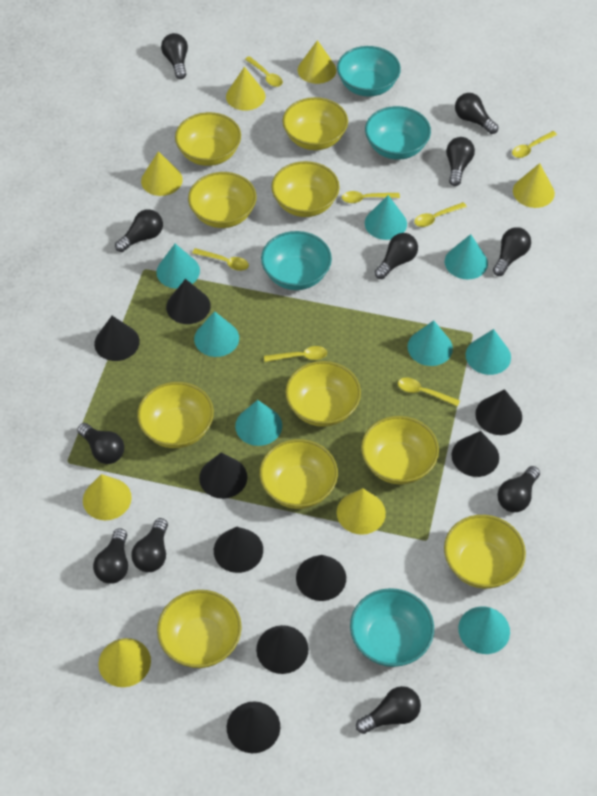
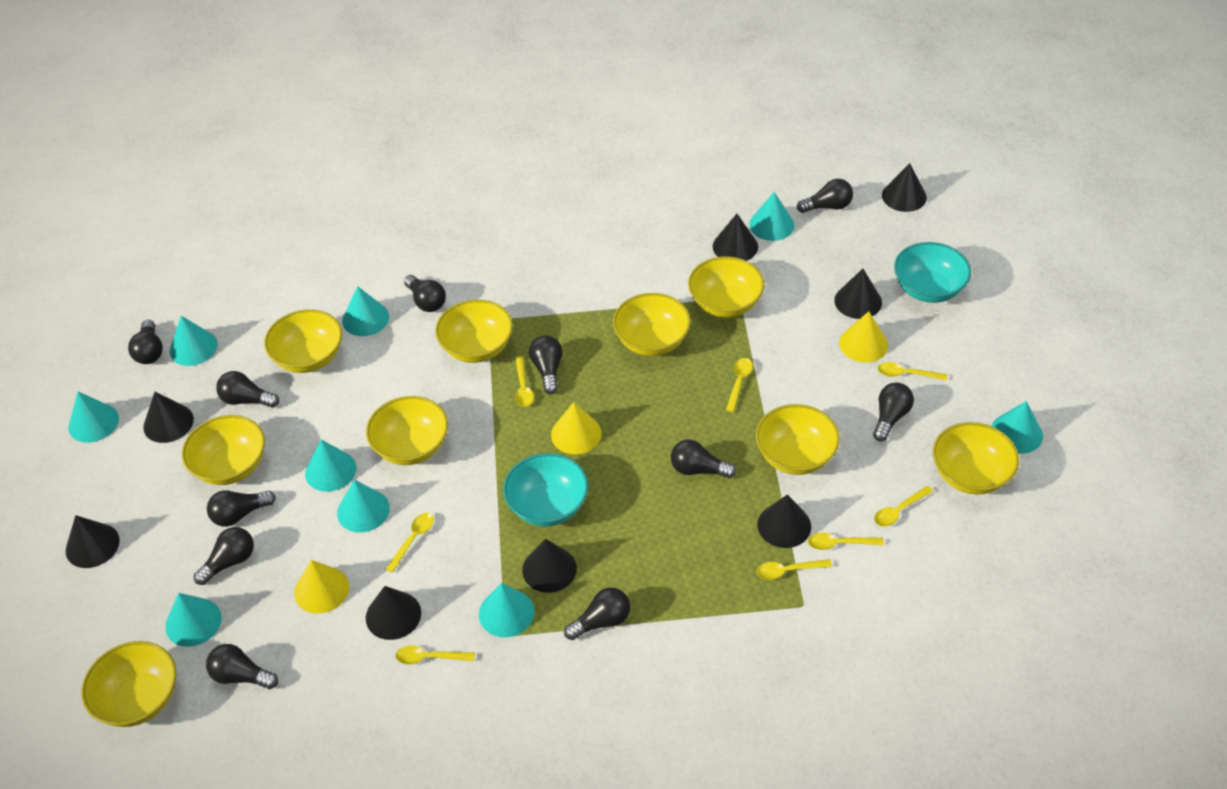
black cone: [94,316,140,361] [166,279,211,324] [199,453,247,499] [214,527,263,573] [227,702,280,753] [256,625,309,674] [296,555,346,601] [451,431,499,477] [475,389,522,435] = 9 -> [66,515,120,568] [143,392,194,443] [366,586,421,640] [522,539,577,593] [713,214,758,261] [757,494,811,548] [834,269,882,319] [882,163,927,212] = 8
turquoise bowl: [261,231,332,290] [337,46,401,97] [350,588,434,667] [365,106,431,160] = 4 -> [503,453,588,527] [894,242,971,303] = 2
turquoise cone: [156,244,200,289] [194,311,239,357] [235,400,282,446] [365,195,407,240] [407,320,453,366] [445,234,488,279] [458,607,510,654] [466,329,511,375] = 8 -> [68,392,119,443] [165,593,221,647] [170,316,218,366] [305,440,356,492] [337,480,390,533] [342,286,389,336] [479,583,534,637] [749,192,794,241] [992,401,1043,454] = 9
yellow bowl: [137,382,214,448] [157,590,242,668] [175,112,241,166] [188,172,257,228] [259,439,338,509] [271,161,339,217] [283,97,348,150] [285,361,361,427] [361,416,439,484] [444,515,526,589] = 10 -> [82,641,177,727] [182,415,265,485] [264,309,342,373] [366,396,448,465] [435,300,513,363] [613,293,691,356] [688,256,765,318] [756,404,840,475] [933,422,1019,494] = 9
yellow cone: [83,474,132,520] [98,638,151,687] [141,151,183,196] [226,67,265,111] [298,40,336,84] [337,488,386,535] [513,163,555,208] = 7 -> [294,560,349,614] [551,402,602,454] [839,311,888,362] = 3
yellow spoon: [192,248,249,271] [245,56,283,87] [264,346,327,362] [342,191,400,203] [398,377,460,407] [414,202,467,227] [512,131,557,158] = 7 -> [386,513,434,573] [395,645,475,665] [515,356,534,407] [726,358,753,412] [757,559,832,580] [808,533,884,550] [874,486,933,527] [878,362,947,381] = 8

